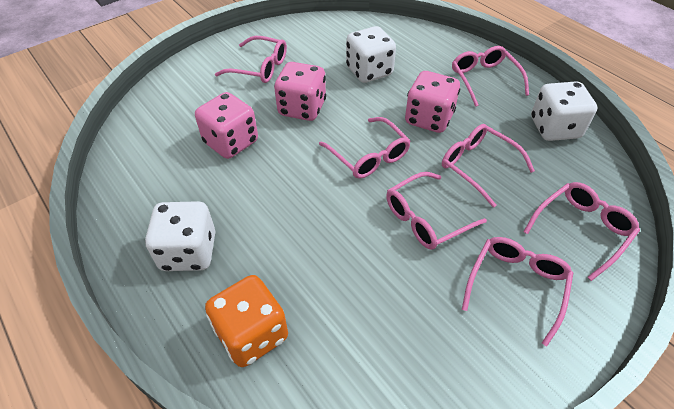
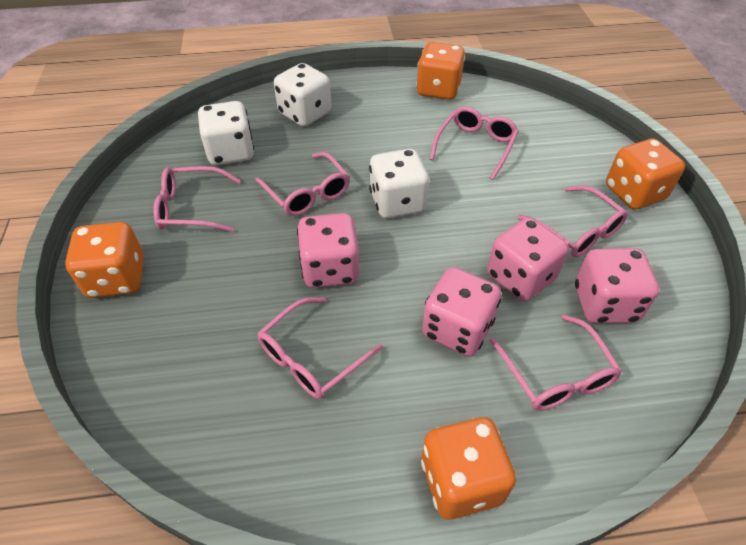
orange dice: [205,275,288,367] = 1 -> [65,222,144,298] [416,42,465,100] [421,417,516,519] [606,139,685,210] = 4
pink dice: [195,92,258,159] [274,62,326,121] [405,71,460,133] = 3 -> [297,213,359,288] [422,267,501,356] [487,218,569,301] [575,248,659,324] = 4
pink glasses: [215,36,287,83] [319,117,410,179] [386,172,487,250] [442,124,535,208] [452,46,529,107] [462,237,573,346] [523,182,640,281] = 7 -> [153,166,241,232] [255,152,350,216] [258,297,383,399] [430,106,519,180] [490,314,622,411] [517,186,628,257] = 6

